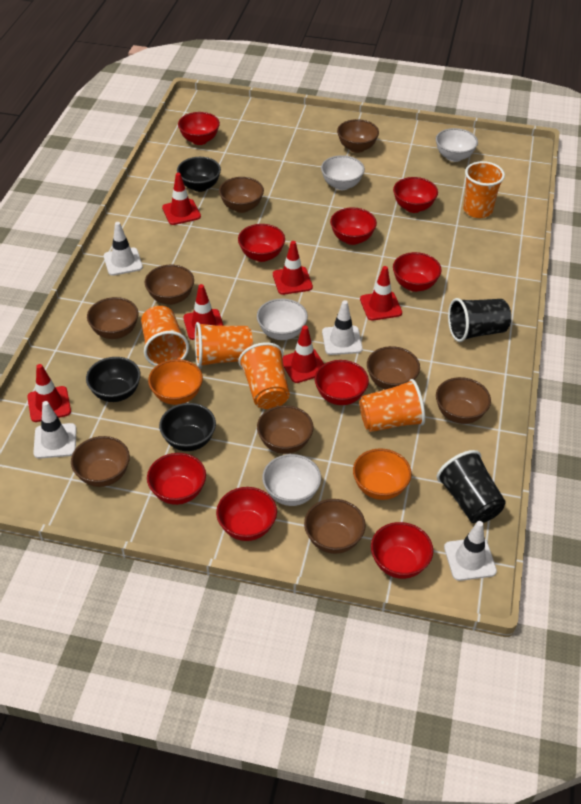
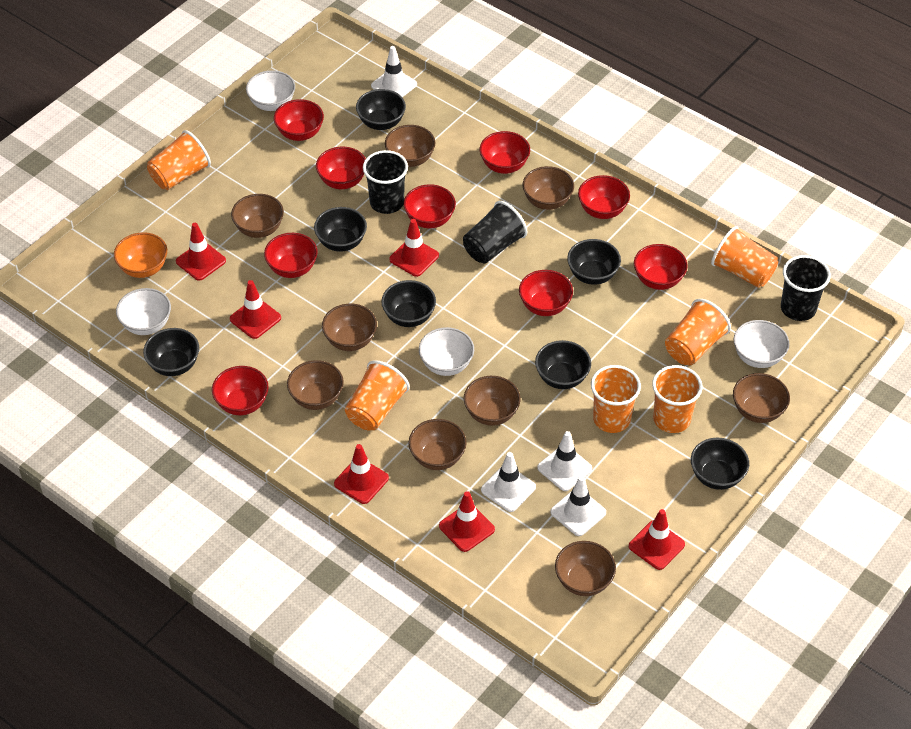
black bowl: [86,357,141,402] [159,403,216,451] [177,157,221,192] = 3 -> [143,328,199,376] [314,207,367,252] [356,89,406,130] [381,280,436,327] [535,340,591,389] [567,239,621,285] [691,438,749,490] = 7
black cup: [437,450,506,523] [448,298,511,342] = 2 -> [363,150,408,214] [463,201,527,263] [781,255,831,321] = 3
orange bowl: [148,359,203,405] [353,448,412,500] = 2 -> [114,232,167,278] = 1
orange cup: [141,306,189,366] [195,322,253,368] [238,342,290,409] [359,379,425,432] [463,161,505,218] = 5 -> [147,130,211,190] [345,360,410,430] [591,365,641,433] [652,365,703,433] [665,299,731,365] [711,226,778,288] = 6

